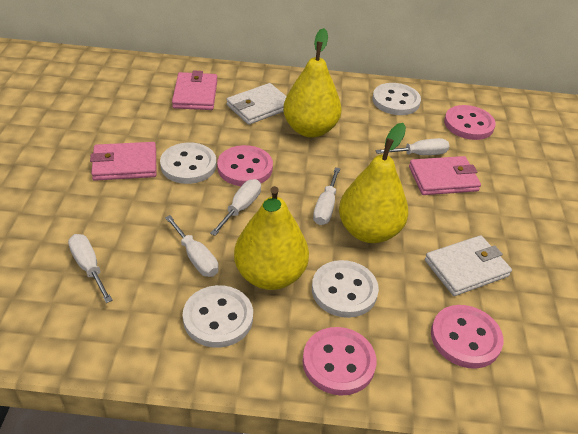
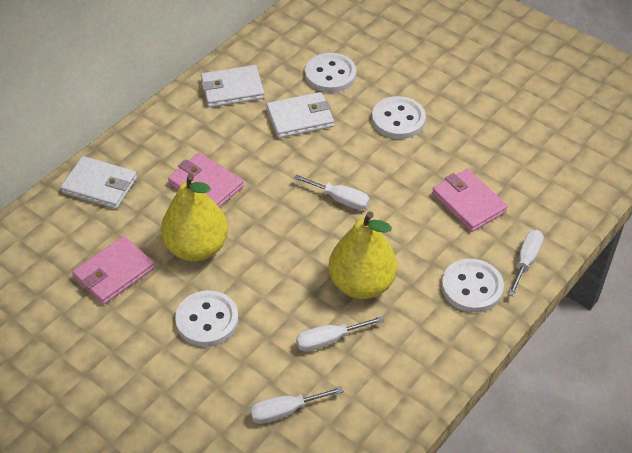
pink button: [217,145,273,186] [302,327,377,396] [431,305,503,369] [444,105,496,140] = 4 -> none = 0
white screwdriver: [68,234,113,303] [165,215,219,277] [210,179,261,236] [313,167,340,225] [375,138,449,155] = 5 -> [250,387,343,424] [294,174,370,210] [296,316,384,352] [508,230,544,297] = 4
white wallet: [226,83,287,125] [425,235,512,296] = 2 -> [61,156,137,209] [201,65,264,107] [267,92,334,138] = 3
yellow pear: [234,186,309,290] [283,28,342,138] [339,123,408,243] = 3 -> [161,174,228,261] [328,211,397,299] = 2

